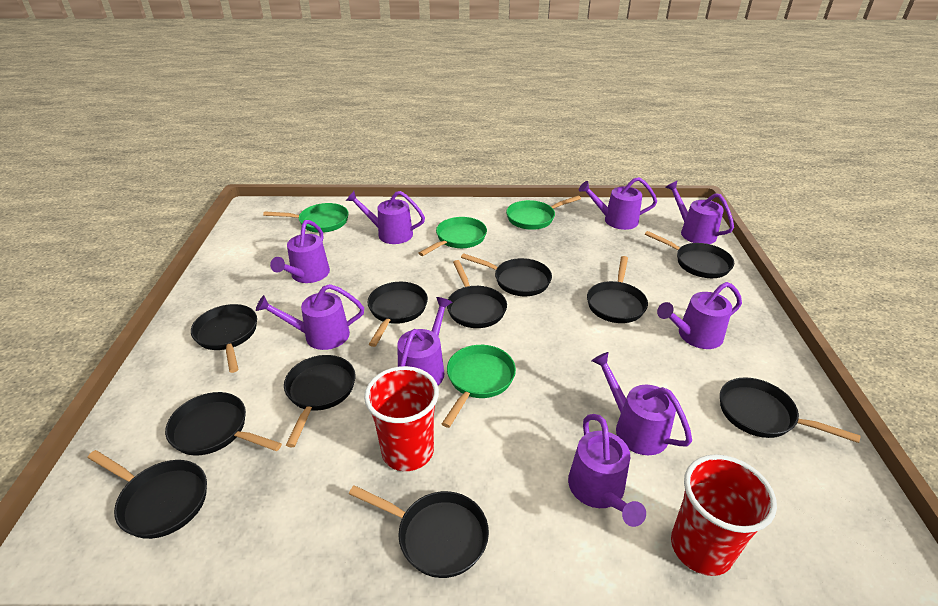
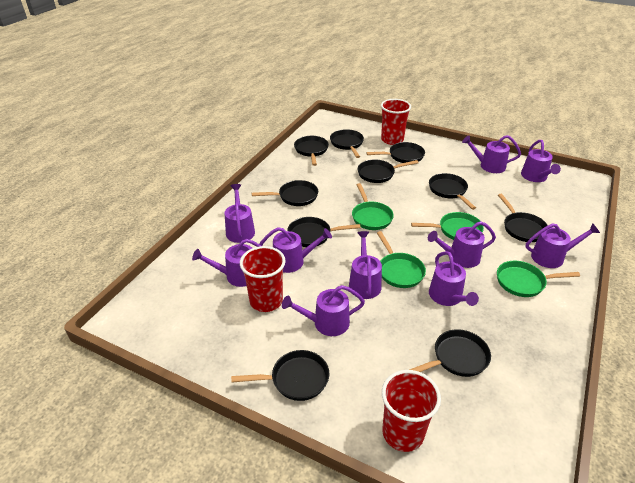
black pan: [88,450,207,539] [165,392,282,455] [191,304,257,373] [284,355,356,447] [349,485,489,578] [367,282,428,347] [447,260,507,328] [461,253,552,296] [587,256,648,323] [645,231,734,278] [720,377,861,443] = 11 -> [231,350,329,401] [252,180,318,206] [287,217,361,247] [294,136,329,166] [330,129,364,158] [357,160,418,183] [366,142,425,163] [409,329,491,377] [429,173,476,210] [498,194,548,242] = 10
purple watering can: [256,284,364,350] [270,220,330,283] [346,191,425,244] [397,297,452,385] [568,414,646,527] [579,177,657,230] [591,352,692,455] [657,282,742,349] [666,181,734,244] = 9 -> [192,239,261,287] [224,184,255,243] [260,227,332,273] [282,285,365,336] [349,231,382,299] [428,221,496,268] [429,251,479,306] [462,135,521,173] [521,140,561,182] [525,223,600,268] = 10
red cup: [364,366,439,471] [671,454,777,576] = 2 -> [240,246,286,312] [381,99,411,145] [382,370,441,452] = 3

